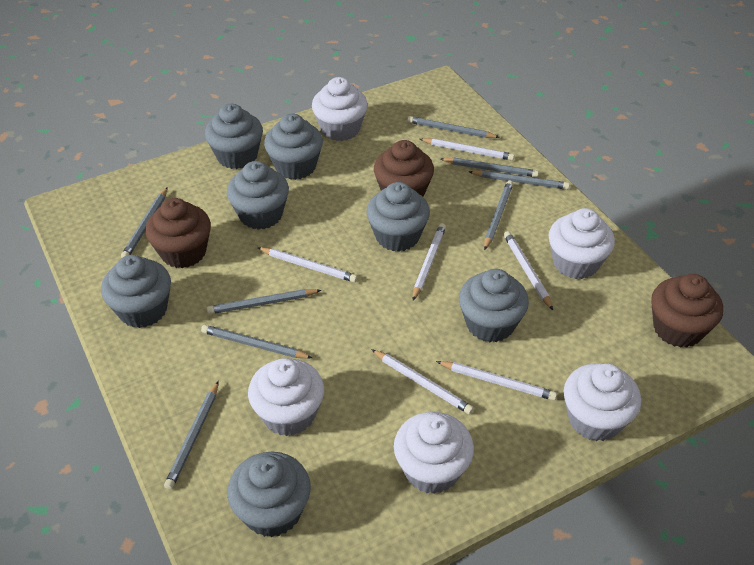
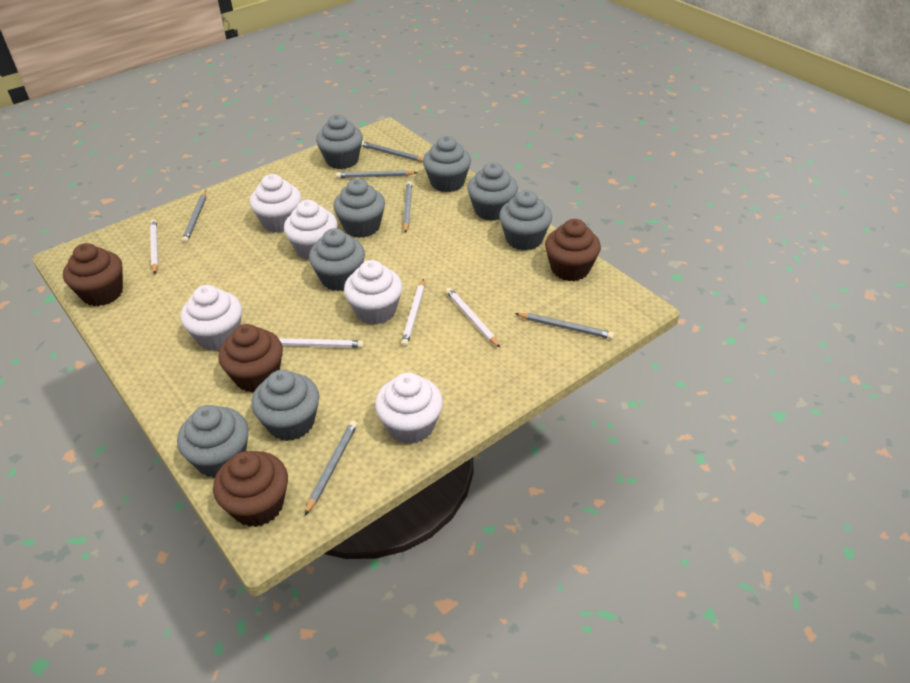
brown cupcake: [146,198,211,268] [374,140,434,197] [651,274,723,348] = 3 -> [63,243,123,306] [213,451,288,527] [218,324,283,393] [545,219,601,281] = 4
grey cupcake: [101,255,171,328] [205,104,263,169] [227,161,289,230] [227,452,311,537] [264,114,323,180] [366,182,430,252] [459,269,529,342] = 7 -> [177,405,249,478] [251,370,319,441] [309,228,365,291] [316,115,363,169] [333,179,385,238] [423,136,471,192] [467,162,518,221] [499,190,552,250] = 8
grey pencil: [121,187,168,258] [164,381,219,490] [201,325,313,359] [207,289,321,314] [407,116,500,138] [441,158,539,177] [469,170,570,190] [484,180,513,250] = 8 -> [182,191,206,243] [305,420,358,515] [336,170,417,178] [361,141,423,162] [403,181,412,233] [515,313,614,339] = 6
white pencil: [258,247,358,282] [371,349,474,414] [413,223,446,301] [420,138,515,161] [436,361,557,401] [504,231,553,310] = 6 -> [150,219,158,274] [279,338,364,348] [401,279,424,347] [446,287,500,348] = 4

